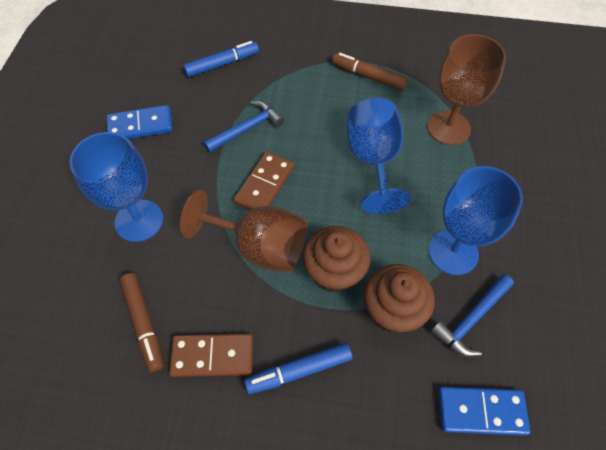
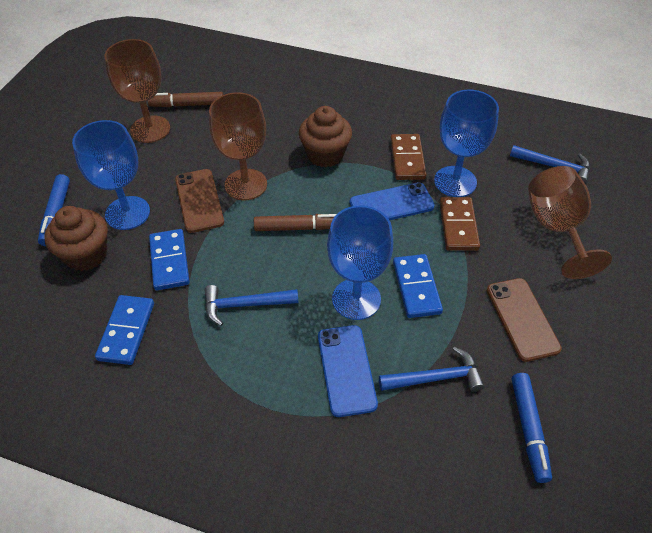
blue domino: [107,105,173,139] [438,387,531,436] = 2 -> [95,295,154,365] [149,229,190,290] [393,254,443,318] = 3
blue hammer: [203,101,284,153] [431,274,514,357] = 2 -> [205,285,299,326] [379,347,485,392] [510,145,590,184] = 3
blue phone: none = 0 -> [318,325,378,417] [350,182,434,220] = 2
brown goblet: [180,190,307,273] [427,34,506,145] = 2 -> [105,39,170,143] [209,92,267,200] [528,166,612,279] = 3
brown phone: none = 0 -> [175,169,224,233] [487,278,562,362] = 2

